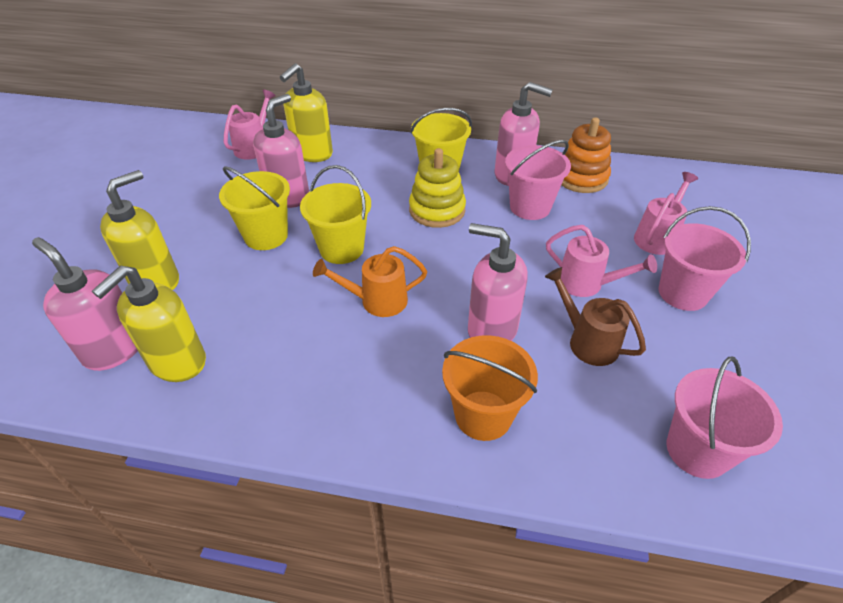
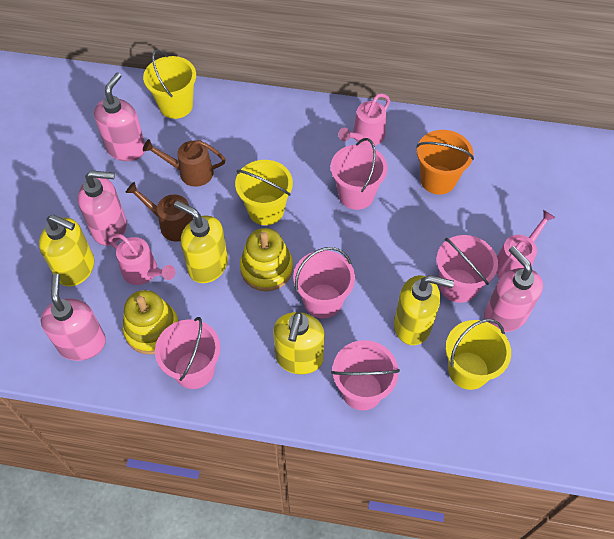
brown watering can: [545,267,646,366] = 1 -> [125,182,193,242] [143,139,226,187] = 2
orange stacking toy: [562,117,611,193] = 1 -> none = 0
orange watering can: [313,246,427,317] = 1 -> none = 0
pink bucket: [505,140,571,220] [659,206,751,311] [667,357,783,479] = 3 -> [155,317,220,389] [293,247,355,318] [331,138,387,210] [331,340,400,411] [436,235,498,303] = 5
yellow soap dispenser: [92,266,206,382] [100,170,179,290] [280,63,333,162] = 3 -> [39,215,94,286] [174,201,228,283] [273,312,325,375] [394,275,454,345] = 4
yellow stacking toy: [409,148,466,228] = 1 -> [123,290,179,354] [240,228,293,291] = 2

